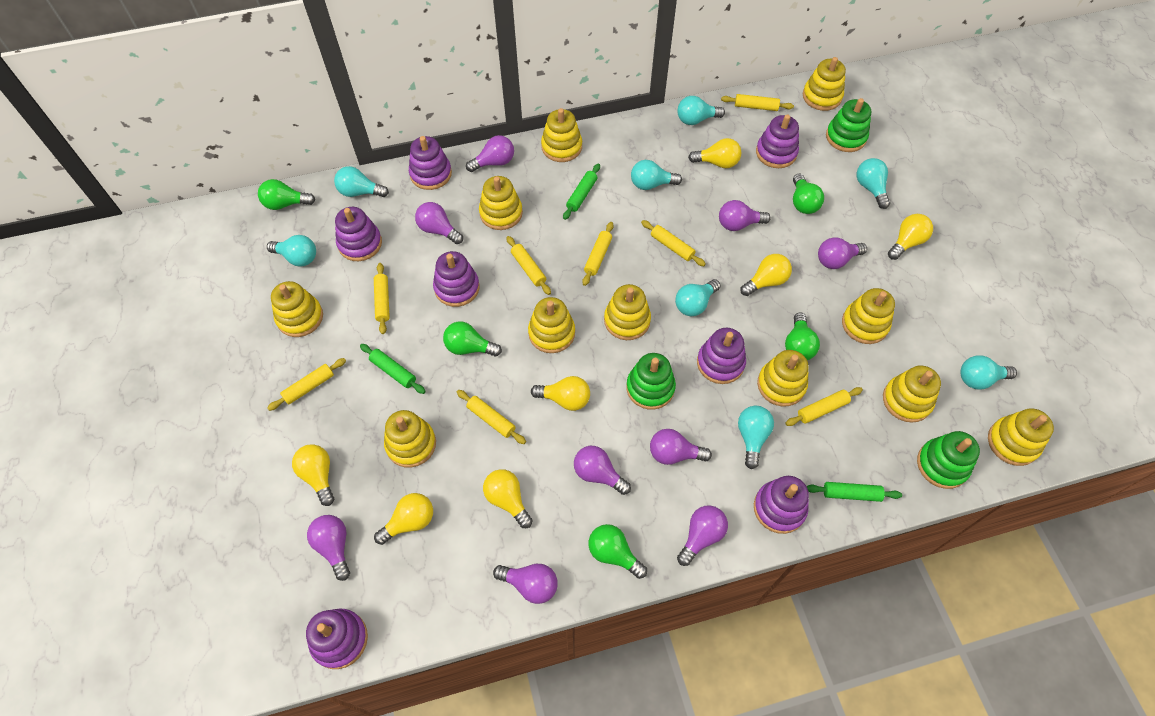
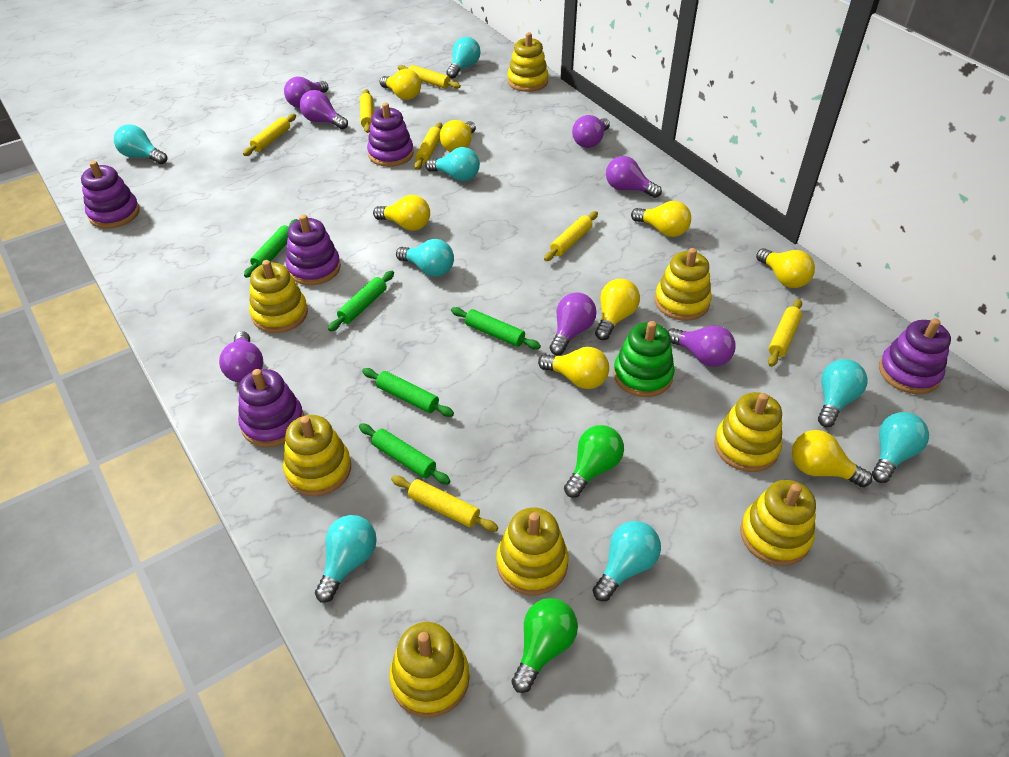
green light bulb: [258,179,315,210] [443,322,502,357] [589,524,647,579] [785,312,820,360] [793,174,824,214] = 5 -> [512,598,578,693] [564,425,624,498] = 2
green rolling pin: [360,344,426,394] [563,164,600,220] [807,482,902,502] = 3 -> [244,219,298,278] [328,271,394,331] [359,424,450,484] [362,368,454,417] [451,307,541,349] = 5
green stacking toy: [626,353,676,410] [826,98,871,152] [917,431,980,489] = 3 -> [613,321,675,397] = 1
purple light bulb: [307,515,350,581] [415,202,463,244] [466,135,514,172] [493,564,558,604] [574,446,631,495] [650,429,712,465] [677,505,728,566] [719,200,771,231] [818,237,867,269] = 9 -> [219,331,263,383] [284,76,328,108] [300,90,348,129] [549,293,597,355] [572,115,610,148] [606,156,662,198] [668,325,736,367] = 7
purple stacking toy: [306,609,368,669] [335,207,382,261] [409,136,452,190] [433,251,480,307] [697,328,746,384] [754,476,809,534] [756,114,799,168] = 7 -> [81,161,140,229] [238,369,304,447] [286,214,341,285] [367,102,414,167] [879,318,951,394] = 5
yellow light bulb: [292,444,334,506] [374,493,433,545] [483,469,533,528] [531,376,590,411] [688,138,741,168] [740,254,792,296] [888,214,933,260] = 7 -> [373,195,430,231] [380,69,421,100] [440,120,476,152] [538,347,609,389] [595,279,640,340] [631,201,691,237] [756,248,815,288] [792,430,872,487] = 8
yellow rolling pin: [267,358,346,411] [374,263,390,334] [457,390,526,444] [506,236,551,295] [582,222,614,286] [641,220,706,266] [721,94,794,111] [785,387,863,426] = 8 -> [243,114,296,156] [360,89,374,133] [391,475,498,532] [398,65,461,89] [414,122,443,170] [544,211,598,261] [768,299,802,367] = 7
yellow stacking toy: [271,281,323,337] [384,410,436,468] [479,176,523,230] [528,297,575,353] [541,108,582,162] [604,284,651,340] [757,350,809,407] [803,57,846,111] [842,288,895,344] [883,365,941,423] [988,408,1054,466] = 11 -> [249,260,308,333] [283,415,351,496] [389,622,470,718] [496,507,569,595] [507,32,548,92] [655,248,712,321] [714,392,782,472] [740,480,816,566] = 8

